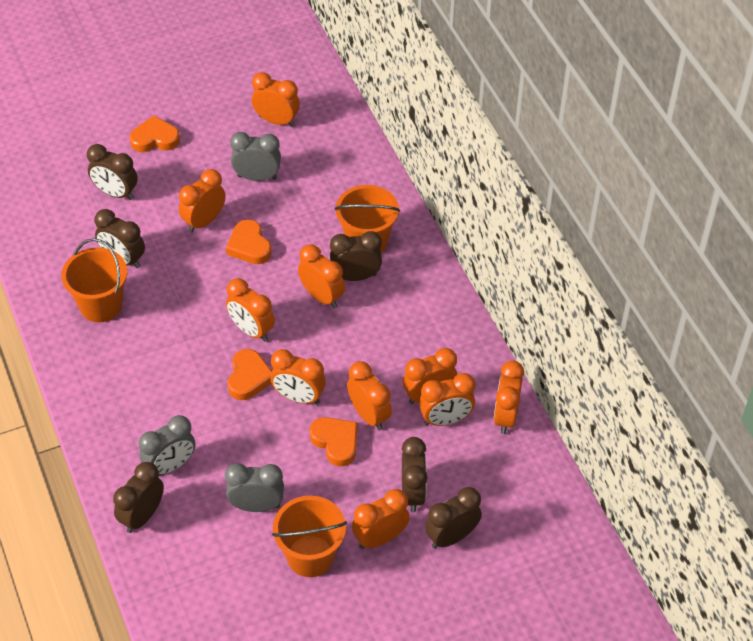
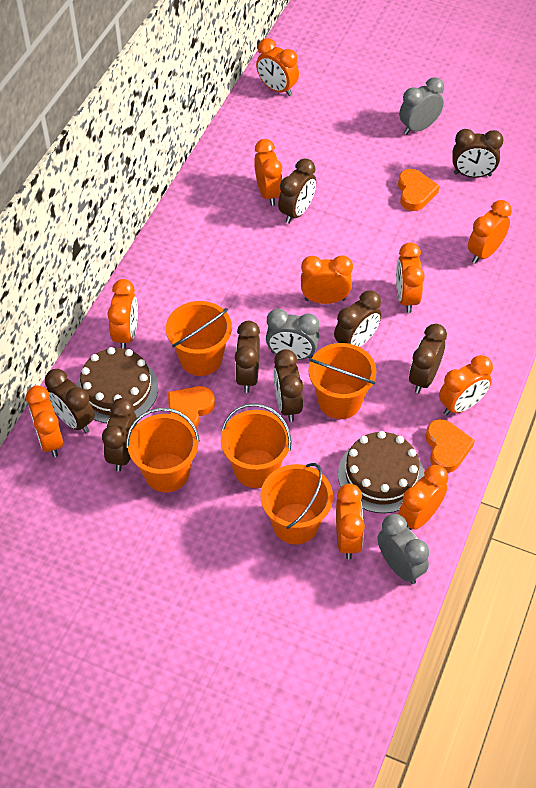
brown cake: none = 0 -> [77,347,158,423] [338,431,424,513] = 2
brown clock: [87,144,138,200] [94,209,145,268] [113,462,164,533] [330,231,382,281] [402,437,427,512] [425,487,482,549] = 6 -> [45,369,95,433] [102,398,137,471] [235,321,260,393] [273,349,303,422] [278,158,316,224] [334,291,381,347] [409,324,447,393] [453,129,504,178] = 8
orange bucket: [61,238,127,322] [272,496,347,577] [334,185,400,253] = 3 -> [126,408,200,492] [166,301,232,376] [221,403,292,488] [261,463,333,545] [308,343,376,419] = 5
orange heart: [129,115,180,152] [226,219,272,264] [228,349,272,400] [310,417,357,467] = 4 -> [168,386,215,428] [398,169,439,211] [426,419,475,473] = 3

